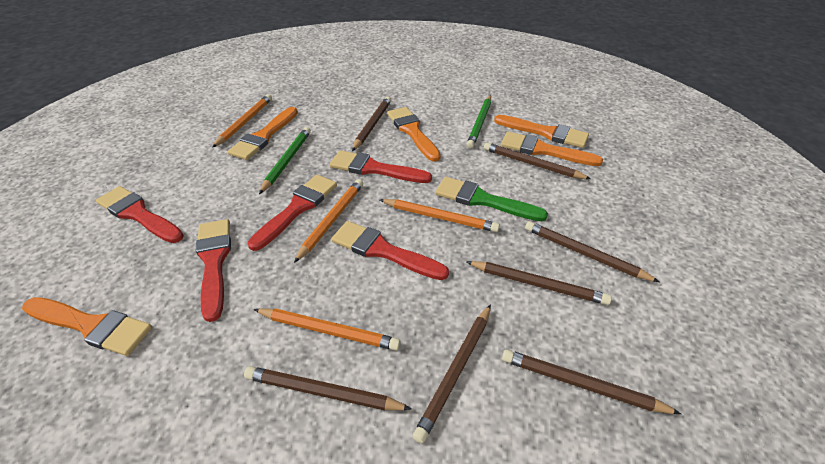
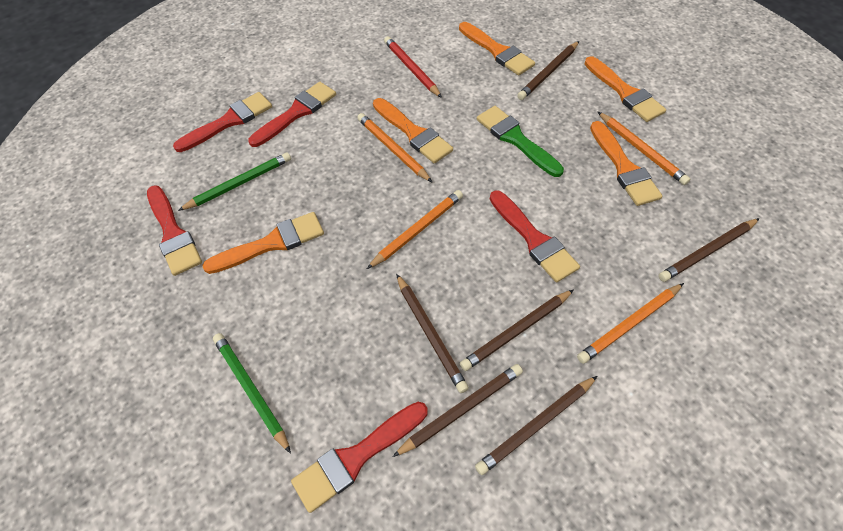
brown pencil: [244,366,412,411] [352,97,391,151] [412,304,491,443] [466,261,612,305] [484,142,591,179] [502,349,681,414] [525,221,660,282] = 7 -> [393,364,523,457] [396,274,469,393] [460,289,574,371] [475,376,597,475] [517,41,579,100] [659,218,760,282] = 6
red pencil: none = 0 -> [384,36,442,98] = 1

